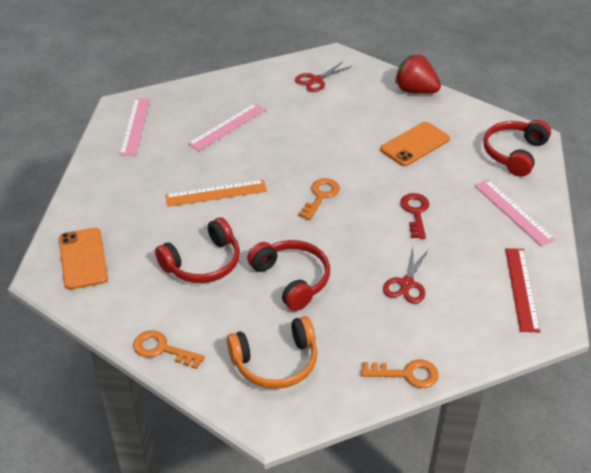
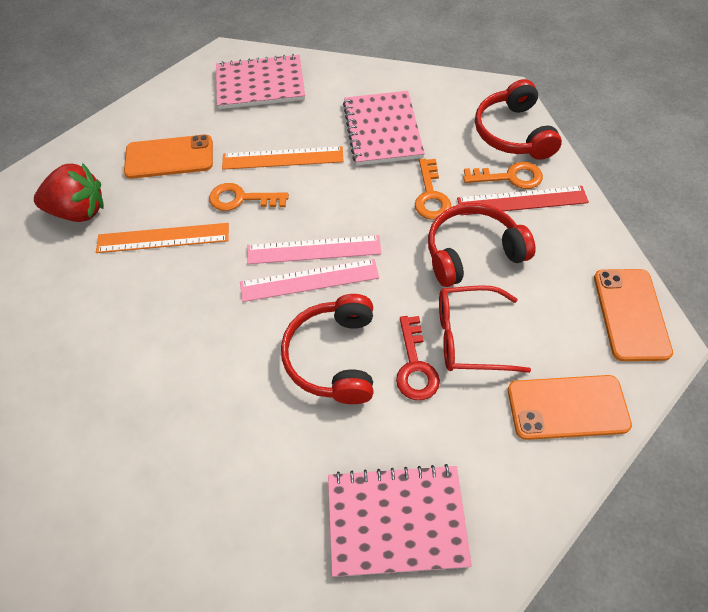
orange headphones: [227,316,318,389] = 1 -> none = 0
orange phone: [59,228,108,290] [380,122,450,166] = 2 -> [124,135,213,179] [508,375,632,440] [594,269,673,361] = 3
orange ruler: [165,180,267,207] = 1 -> [96,223,229,253] [222,146,344,170] = 2
pink notebook: none = 0 -> [216,54,305,109] [328,464,472,577] [343,91,425,165] = 3
pink ruler: [119,98,150,156] [188,103,266,151] [474,180,555,246] = 3 -> [240,259,379,302] [247,235,381,264] = 2
red glasses: none = 0 -> [439,285,531,373] = 1
red scissors: [295,62,352,92] [383,248,429,304] = 2 -> none = 0

